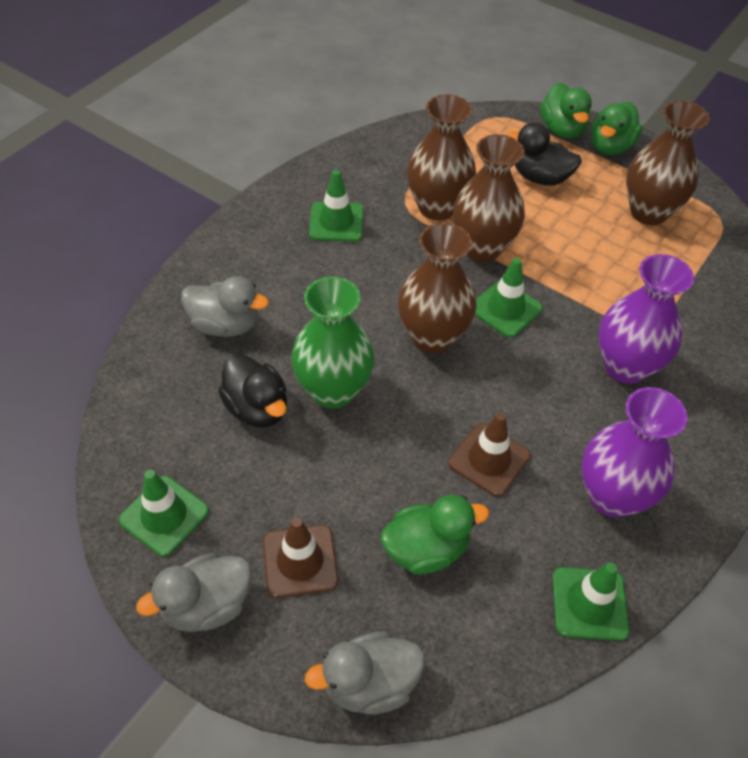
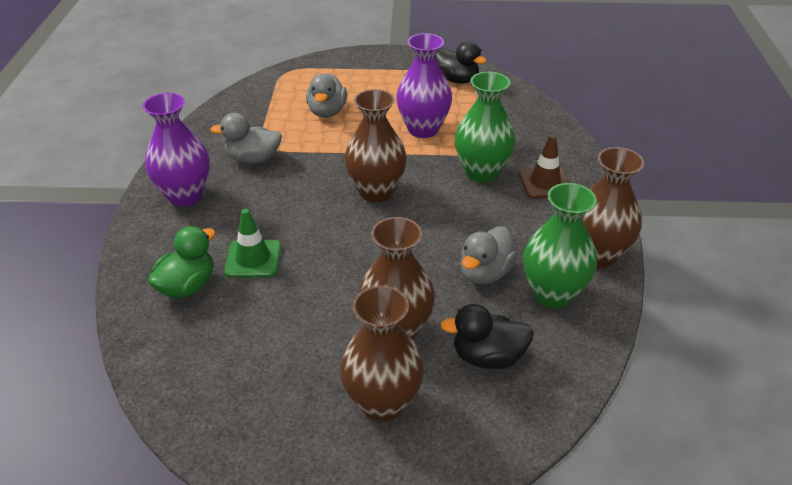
brown traffic cone: [263,517,338,598] [448,412,530,497] = 2 -> [519,135,569,199] = 1
green duck: [381,495,489,574] [540,83,592,139] [591,102,643,155] = 3 -> [148,226,216,298] = 1
green traffic cone: [119,470,209,557] [309,170,363,242] [475,258,543,338] [552,563,629,641] = 4 -> [224,209,281,278] = 1
green vase: [291,277,374,409] = 1 -> [455,72,515,182] [523,183,597,308] = 2

